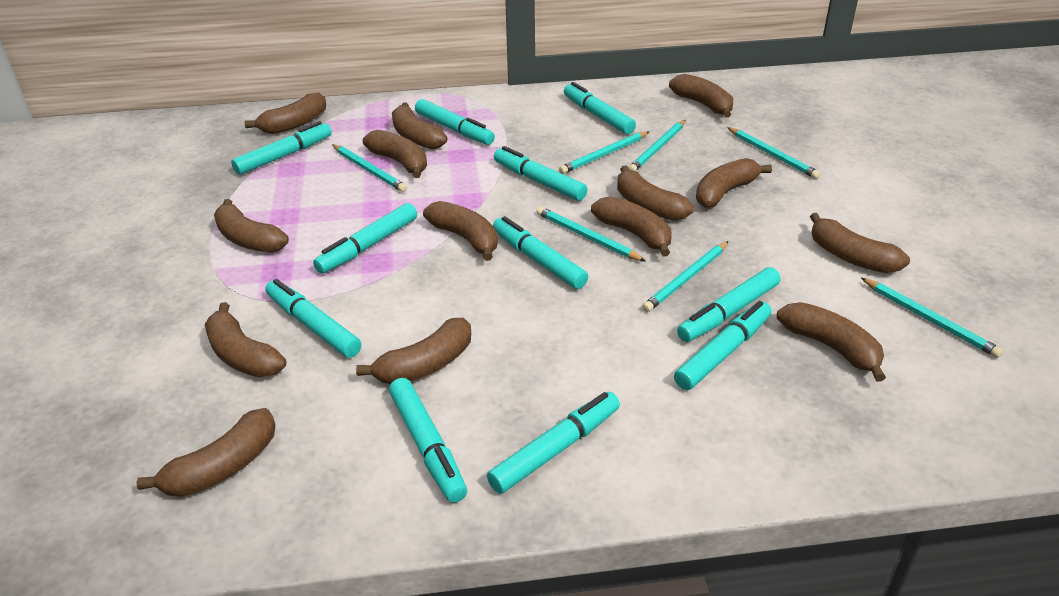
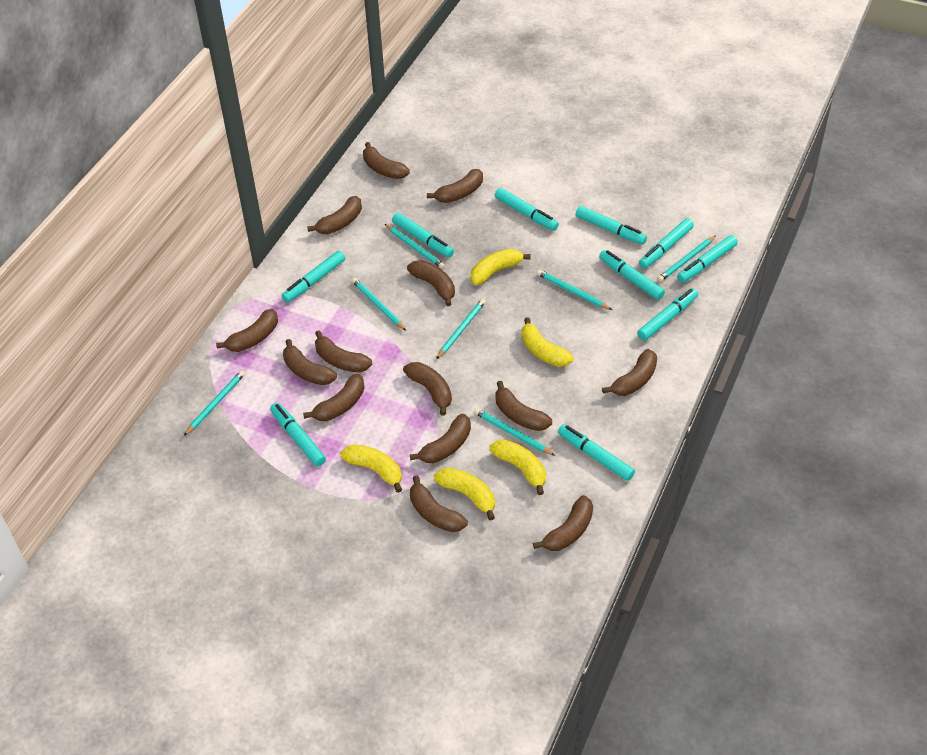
turquoise marker: [231,121,332,175] [265,279,362,358] [313,203,417,274] [389,378,467,503] [415,99,495,145] [487,392,620,494] [493,216,588,289] [494,146,588,201] [564,82,636,134] [674,301,771,390] [677,267,780,342] = 11 -> [270,403,326,467] [281,251,345,303] [392,213,454,258] [495,188,559,231] [558,424,635,481] [576,206,647,245] [599,250,665,300] [637,288,698,341] [639,218,694,269] [677,235,738,283] = 10
yellow banana: none = 0 -> [340,444,402,493] [434,468,495,520] [471,249,531,285] [489,439,546,495] [521,317,574,367] = 5

